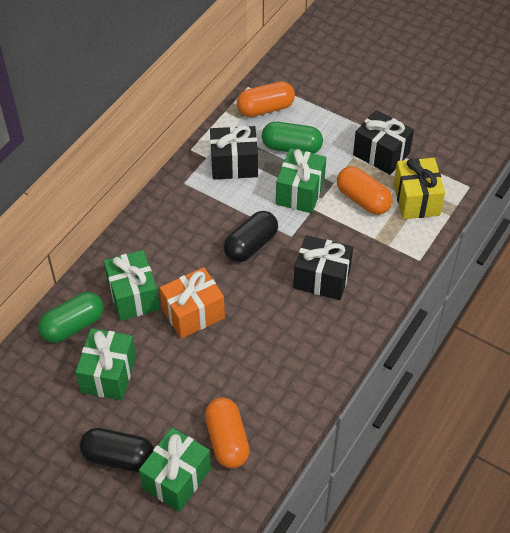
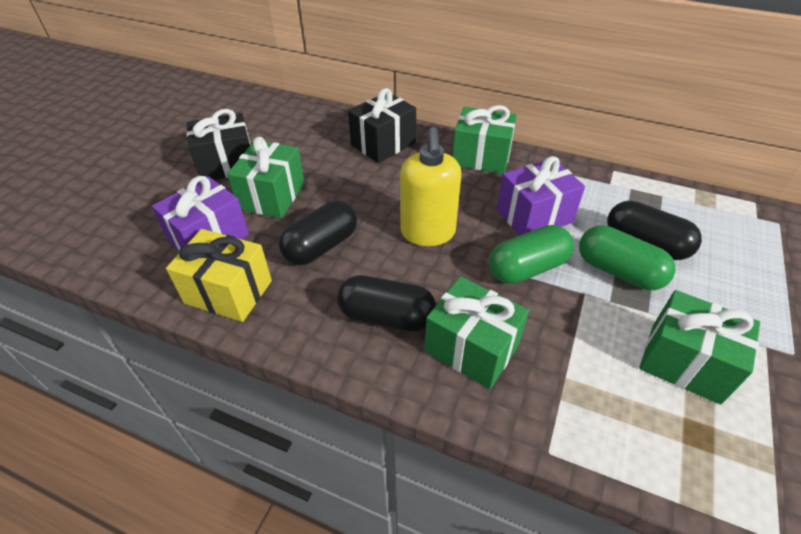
black capsule: [79,428,154,472] [224,211,278,263] = 2 -> [279,200,357,265] [337,275,436,332] [607,201,702,260] = 3
black gift: [210,125,258,180] [293,235,353,300] [353,110,414,175] = 3 -> [187,109,251,180] [348,88,416,163] = 2
orange capsule: [205,398,250,468] [237,81,295,117] [337,166,393,215] = 3 -> none = 0
orange gift: [160,267,225,339] = 1 -> none = 0
purple gift: none = 0 -> [152,176,249,251] [497,156,585,236] = 2
yellow soap dispenser: none = 0 -> [400,127,461,246] = 1

